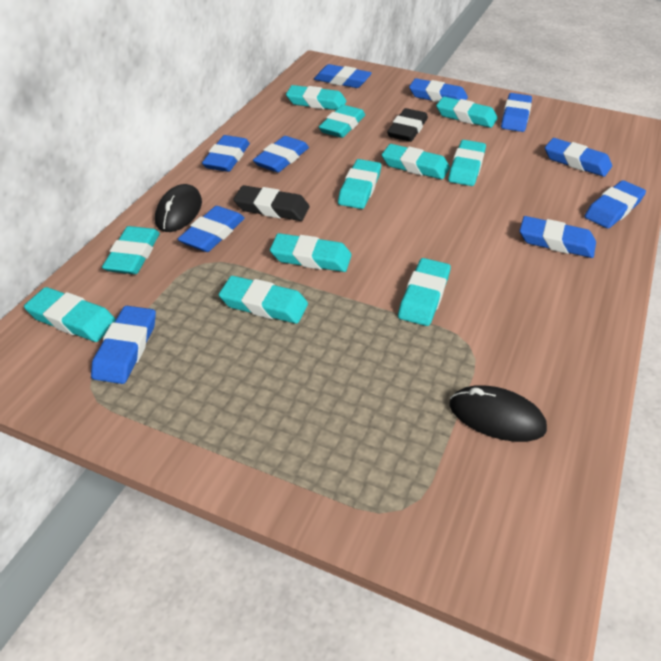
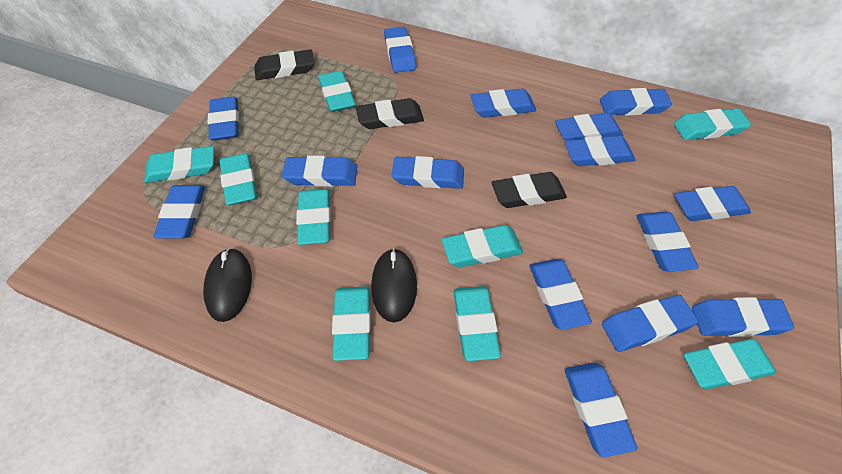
black eraser: [233,185,310,221] [387,108,428,142] = 2 -> [254,49,315,80] [356,98,424,129] [492,172,567,208] = 3
blue eraser: [91,306,156,384] [178,206,245,252] [202,135,250,172] [253,136,309,172] [314,64,372,88] [409,78,468,102] [501,93,532,132] [519,216,596,258] [545,138,612,177] [584,180,646,228] = 10 -> [153,185,205,239] [208,97,239,141] [282,156,357,187] [384,27,417,73] [392,156,464,189] [470,89,537,118] [529,259,592,330] [555,113,623,141] [564,136,635,166] [564,362,638,457] [600,88,672,116] [602,295,698,352] [637,212,699,272] [674,186,751,221] [692,297,794,337] = 15
turquoise eraser: [24,287,116,342] [102,226,160,274] [219,276,308,324] [270,233,352,272] [286,85,346,110] [319,105,365,138] [338,159,381,209] [382,144,450,180] [398,258,451,326] [436,97,498,128] [448,140,486,186] = 11 -> [144,146,214,183] [220,153,257,205] [296,189,331,245] [318,71,356,112] [332,286,371,361] [442,225,523,267] [453,286,501,361] [674,108,751,140] [684,339,776,390] = 9

